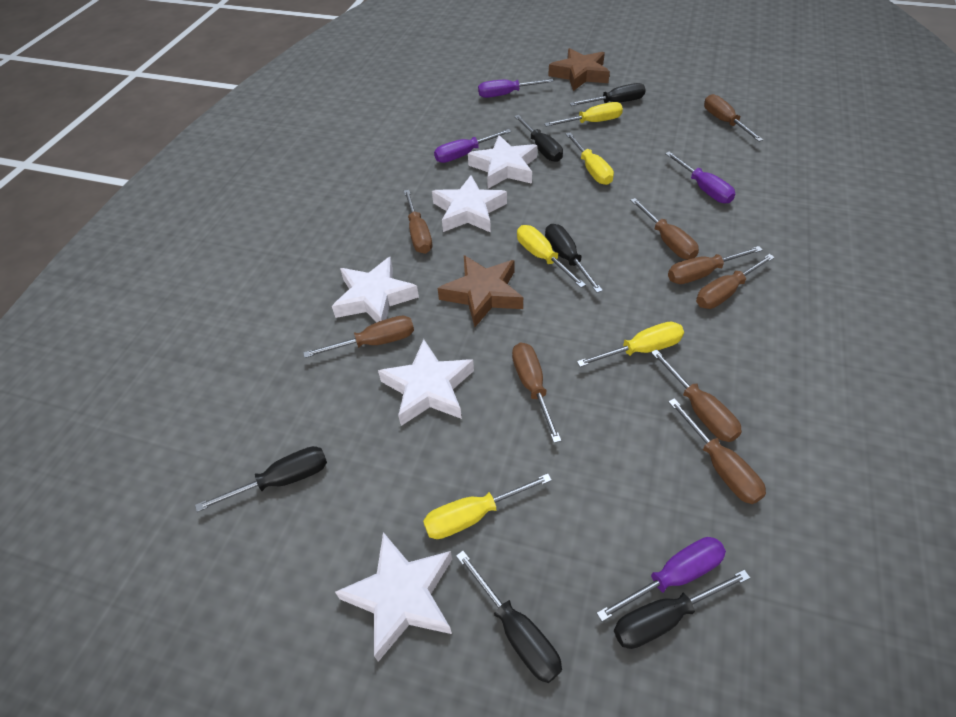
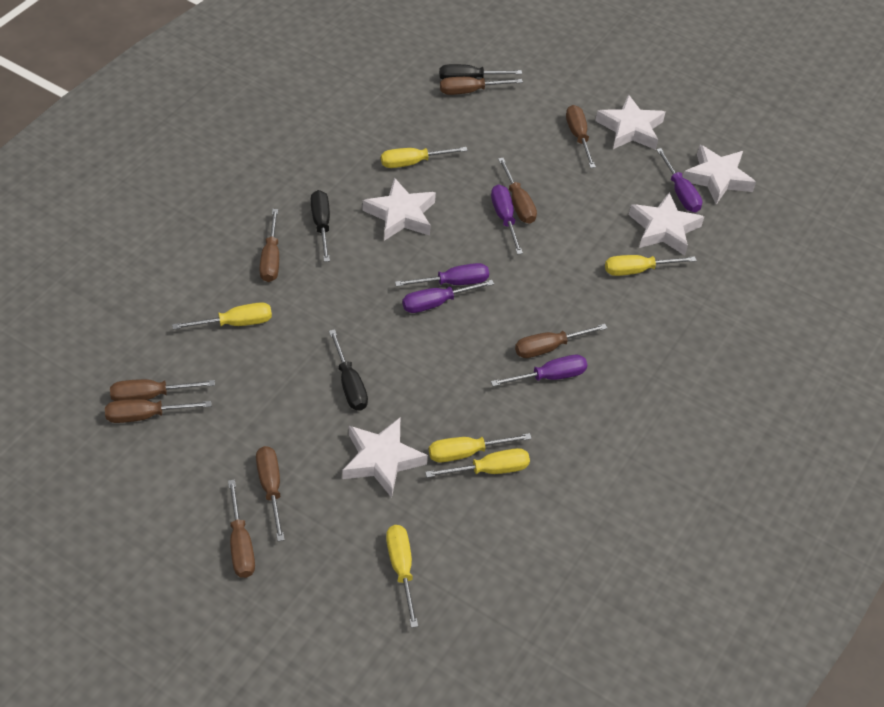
black screwdriver: [195,446,327,512] [456,551,562,683] [514,115,563,162] [545,224,603,293] [569,83,646,106] [614,570,750,649] = 6 -> [311,190,330,262] [329,329,368,411] [439,64,522,80] = 3
brown star: [438,255,523,327] [548,48,610,91] = 2 -> none = 0
purple screwdriver: [434,129,511,163] [478,79,554,98] [597,537,726,622] [665,151,735,203] = 4 -> [395,263,489,287] [402,280,494,313] [491,184,523,254] [491,355,587,386] [656,148,702,212] = 5
yellow screwdriver: [423,474,552,539] [517,225,586,288] [544,102,623,127] [566,133,614,185] [577,322,684,367] = 5 -> [172,302,272,330] [381,147,468,168] [386,525,418,628] [425,448,530,478] [429,433,532,462] [605,255,697,276] = 6

